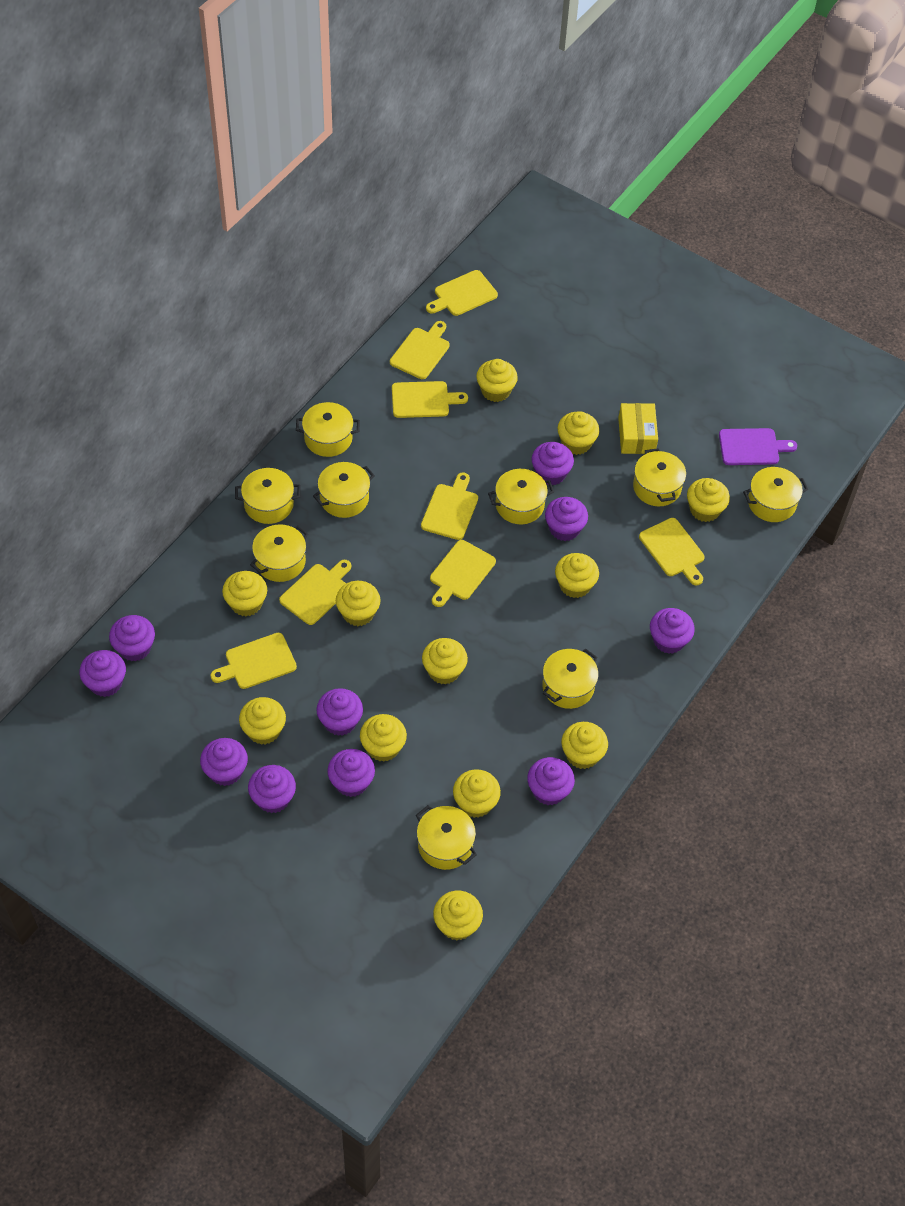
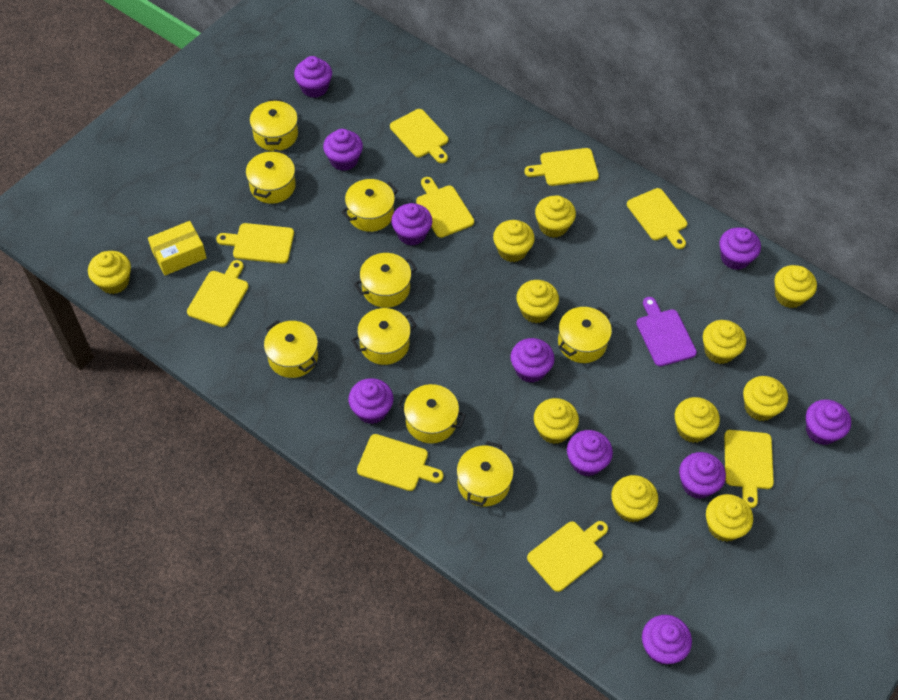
yellow cupcake: [222,571,267,617] [239,697,286,745] [336,581,380,626] [360,714,407,762] [422,638,468,685] [433,891,483,941] [453,769,501,818] [476,359,518,402] [555,553,599,598] [558,411,599,455] [561,722,608,769] [687,478,730,522] = 12 -> [88,251,131,294] [493,220,535,262] [516,280,559,323] [534,398,579,444] [535,195,576,238] [611,475,658,522] [675,397,720,443] [703,320,746,364] [706,494,753,542] [743,376,788,421] [774,265,817,308] = 11
yellow cutting board: [211,633,297,689] [279,560,351,625] [390,321,450,379] [392,381,468,418] [421,472,478,540] [426,270,498,316] [430,540,496,607] [639,518,705,585] = 8 -> [187,260,249,327] [216,223,294,264] [357,434,443,491] [390,109,448,163] [416,177,474,238] [525,148,599,186] [527,521,608,592] [627,188,687,249] [724,430,774,508] = 9

